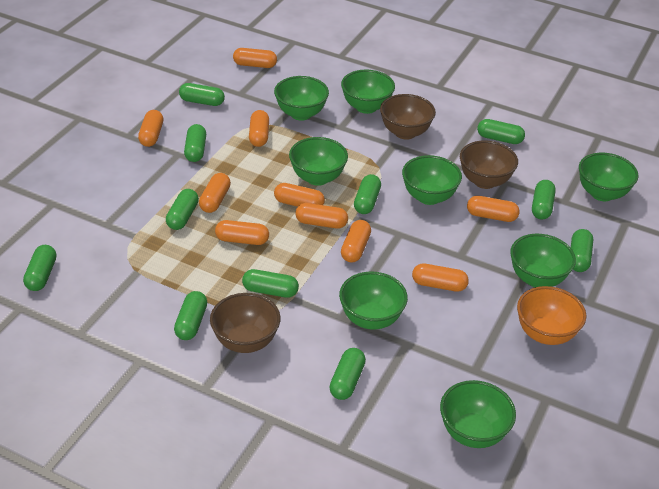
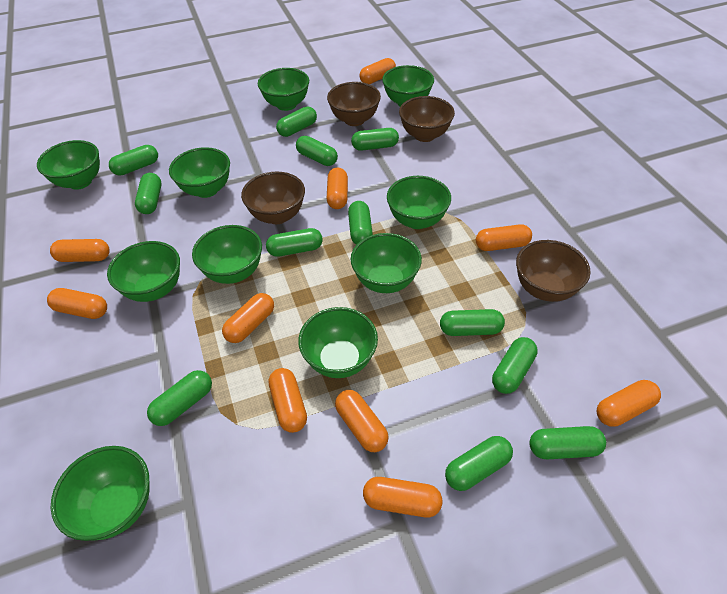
brown bowl: [210,293,281,353] [380,94,436,140] [460,141,518,189] = 3 -> [241,172,305,224] [327,82,381,126] [399,96,455,142] [516,240,591,302] = 4
green bowl: [274,76,329,121] [289,137,348,186] [339,271,408,330] [341,70,395,114] [402,155,462,205] [440,380,516,448] [510,234,576,287] [579,153,639,201] = 8 -> [37,140,100,190] [51,446,150,541] [107,241,180,302] [169,147,230,198] [192,225,262,284] [258,68,309,111] [298,307,378,378] [351,233,422,293] [382,65,434,107] [387,176,451,229] = 10
green capsule: [23,245,56,291] [166,189,199,230] [174,291,207,340] [179,83,225,106] [184,124,206,162] [242,269,299,298] [329,348,366,400] [354,174,381,214] [477,119,525,144] [532,180,556,220] [571,229,593,272] = 11 -> [109,145,158,176] [135,173,162,214] [147,370,212,426] [266,228,323,257] [276,107,317,137] [296,136,338,166] [348,201,373,245] [351,128,399,151] [440,309,505,336] [445,436,513,491] [492,337,538,394] [529,426,606,459] = 12
orange bowl: [517,286,586,345] = 1 -> none = 0

